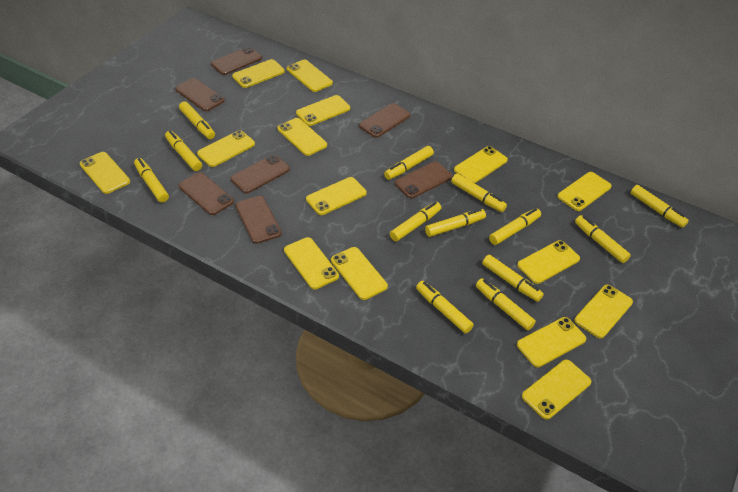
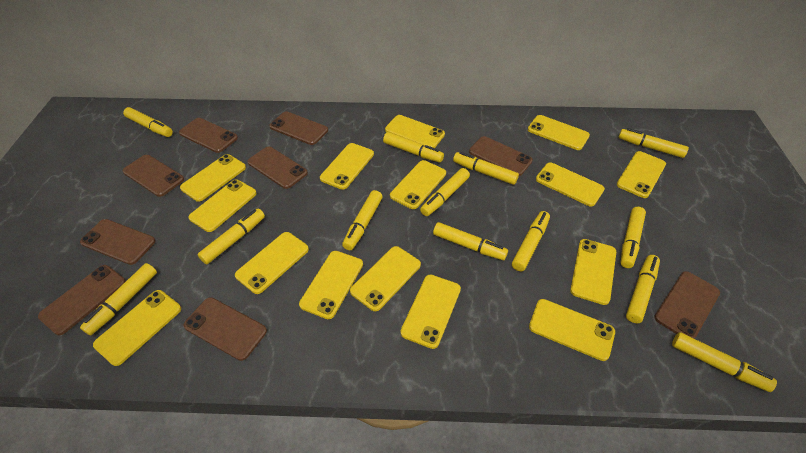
brown phone: [175,78,225,111] [178,172,234,215] [211,46,262,75] [231,155,290,193] [235,196,282,244] [359,103,410,138] [395,161,452,199] = 7 -> [38,265,126,335] [80,219,156,265] [123,155,184,197] [179,118,238,153] [183,297,267,361] [248,147,308,189] [269,111,328,145] [469,136,533,176] [654,271,720,339] = 9

